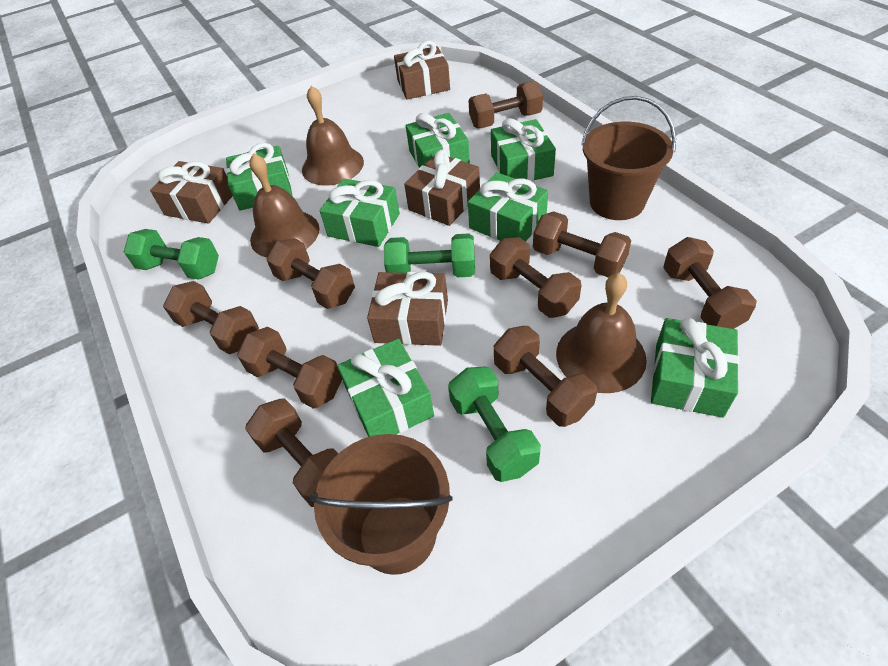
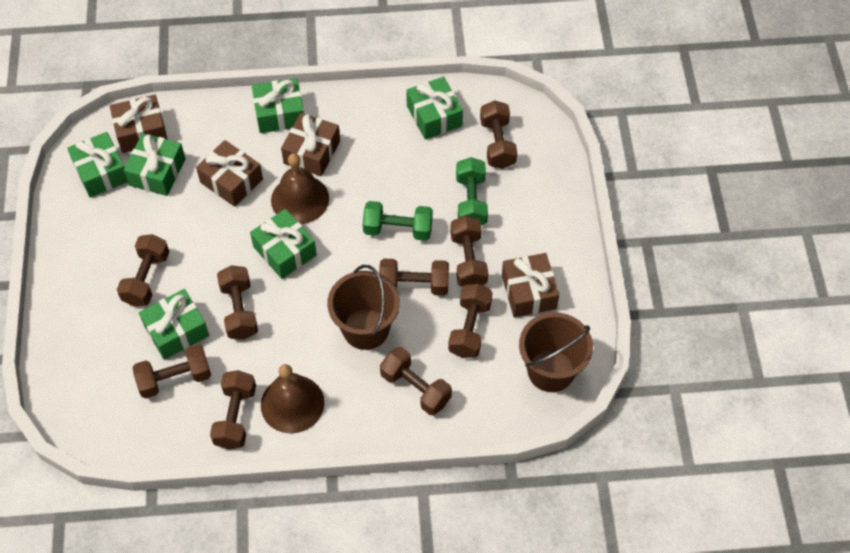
brown bell: [249,153,320,258] [302,86,364,186] [556,273,647,393] = 3 -> [261,364,324,433] [271,153,329,224] = 2
green dumbbell: [124,229,219,280] [384,233,475,277] [448,367,541,482] = 3 -> [363,201,433,241] [456,157,488,225] = 2
green gift: [226,142,292,211] [320,178,400,247] [337,339,434,437] [406,113,470,168] [468,172,548,242] [491,118,556,181] [651,318,739,418] = 7 -> [67,132,127,197] [123,133,186,196] [139,289,209,360] [250,209,317,279] [252,78,304,133] [406,77,463,139] = 6

